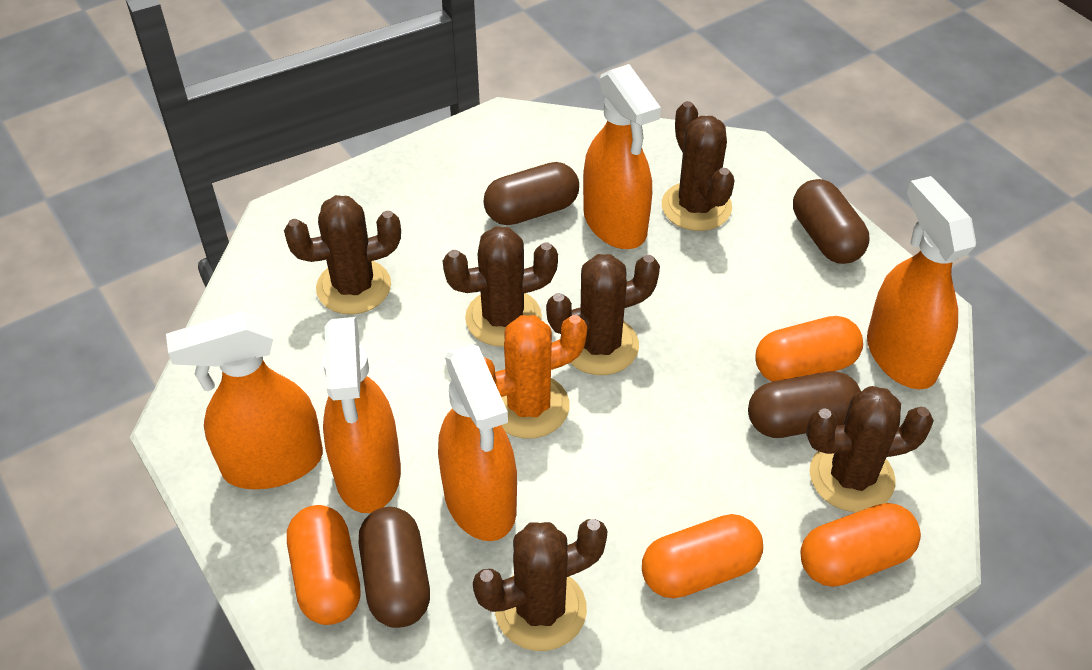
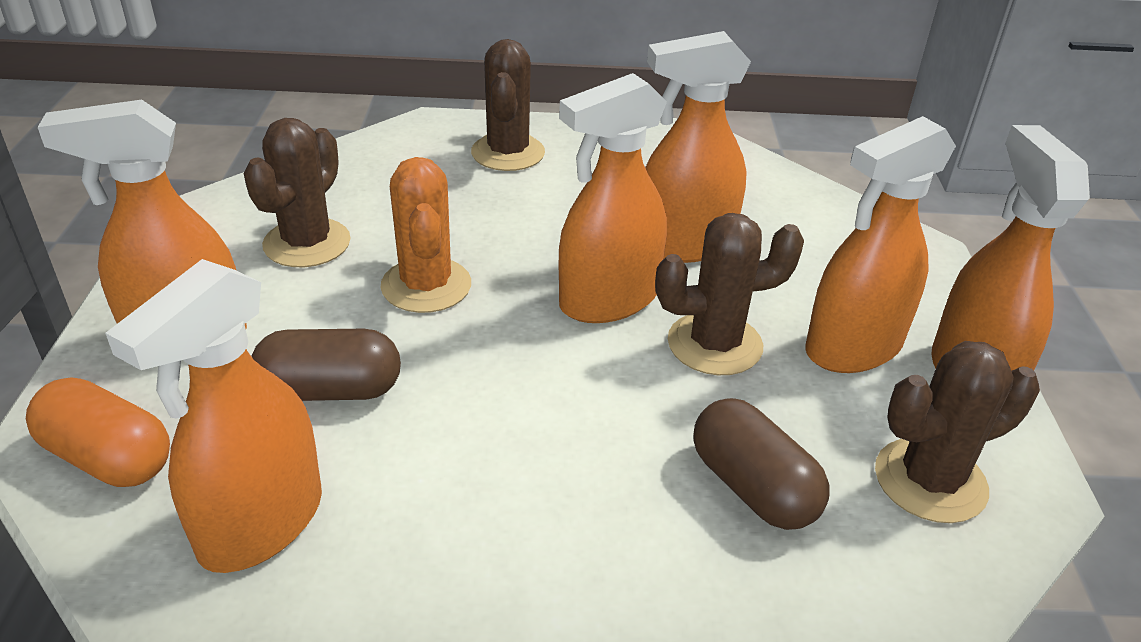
brown cactus: [284,195,401,314] [443,226,558,347] [473,519,608,651] [546,254,660,375] [662,101,735,231] [806,386,934,512] = 6 -> [244,118,350,267] [471,39,545,171] [655,213,804,375] [875,341,1040,523] = 4
brown capsule: [359,507,430,628] [484,162,579,225] [748,371,861,438] [793,179,870,264] = 4 -> [251,329,401,401] [693,398,829,530] = 2
orange capsule: [287,505,360,625] [642,514,763,598] [755,316,863,382] [800,503,921,587] = 4 -> [26,377,170,487] = 1
orange spray bottle: [166,311,323,489] [322,317,401,513] [438,344,517,541] [583,64,661,249] [867,176,976,389] = 5 -> [38,100,247,329] [105,259,322,573] [559,73,667,323] [645,31,751,263] [805,116,956,373] [931,125,1090,371] = 6

